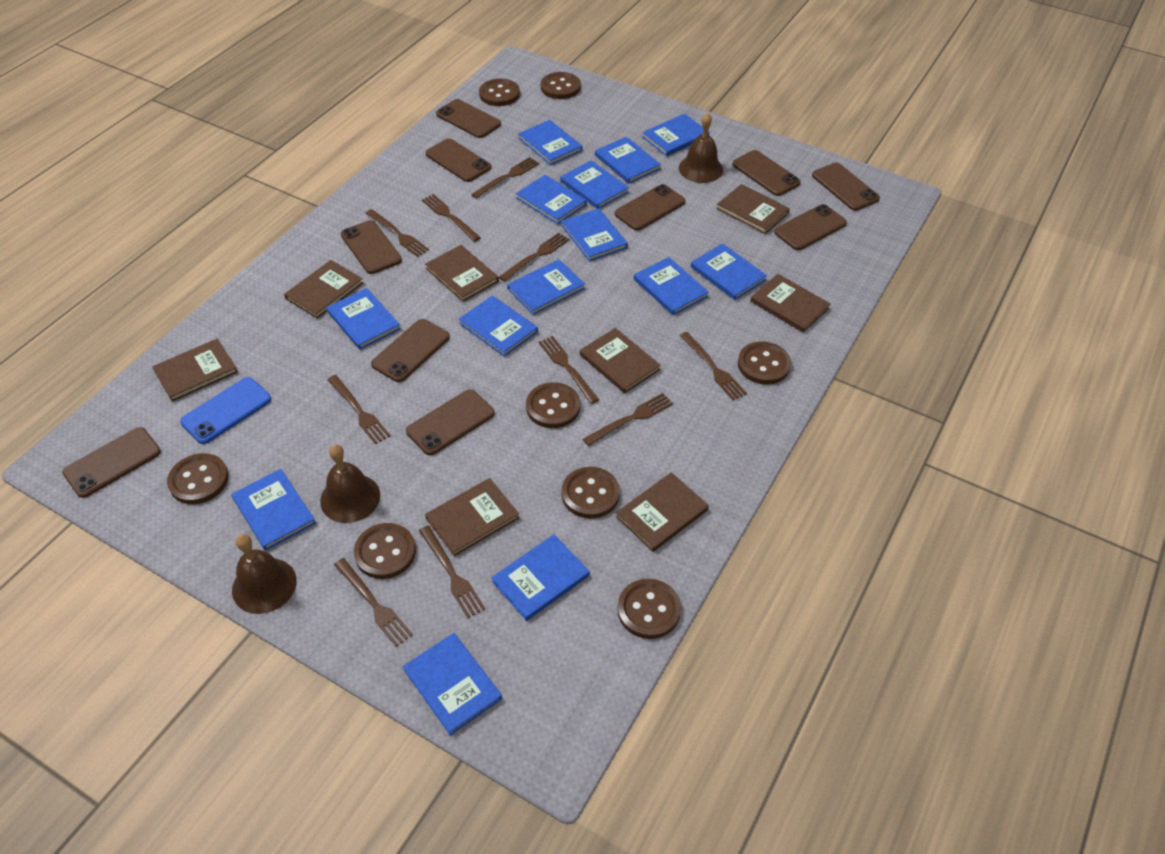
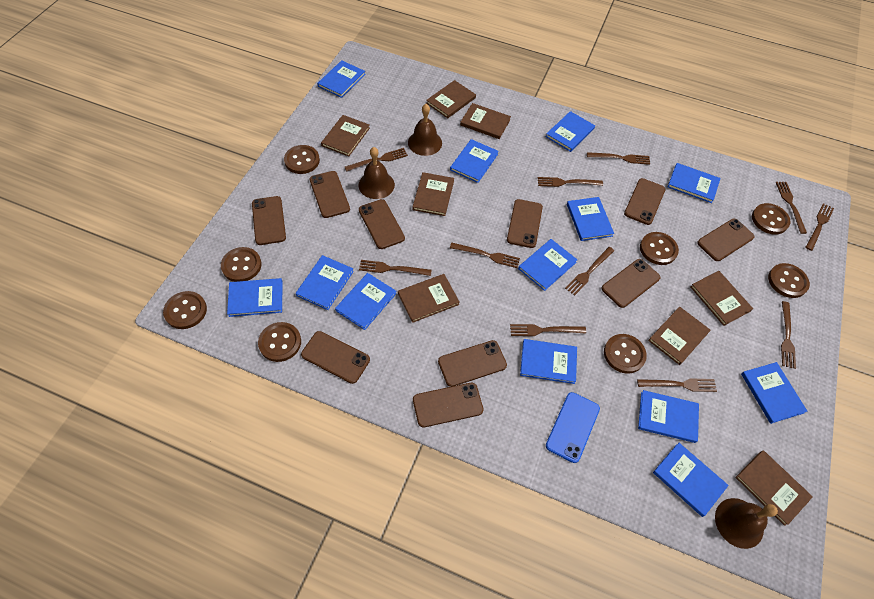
blue book: [231,469,316,551] [326,288,401,350] [403,633,502,735] [459,295,538,357] [491,534,590,621] [507,259,585,315] [516,175,587,224] [518,120,583,165] [560,160,629,209] [561,208,628,261] [595,137,661,184] [634,257,709,315] [642,114,709,156] [691,243,767,300] = 14 -> [227,278,283,317] [296,255,354,310] [317,60,365,98] [335,273,397,330] [450,139,499,183] [518,239,577,291] [520,339,577,384] [546,111,595,152] [567,197,614,241] [638,390,699,443] [653,443,729,517] [668,163,721,203] [741,362,807,424] = 13
brown fork: [327,375,391,444] [334,558,413,647] [365,209,429,257] [419,526,485,618] [422,194,481,242] [471,157,539,199] [499,233,569,282] [539,336,599,404] [583,393,673,446] [680,332,747,400] = 10 -> [345,148,408,172] [359,260,432,276] [450,242,520,268] [510,324,586,336] [538,177,603,187] [565,247,614,296] [587,152,650,165] [637,378,717,392] [776,182,807,234] [781,301,796,369] [805,203,834,251] = 11

